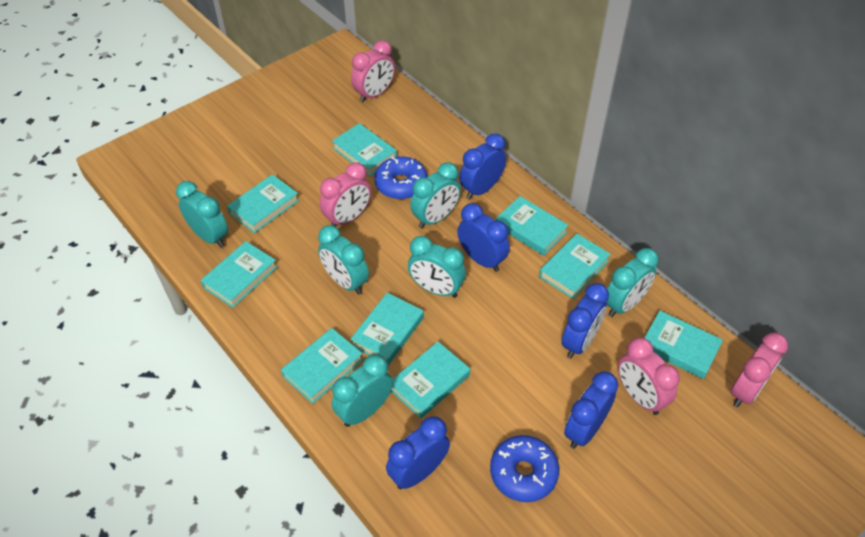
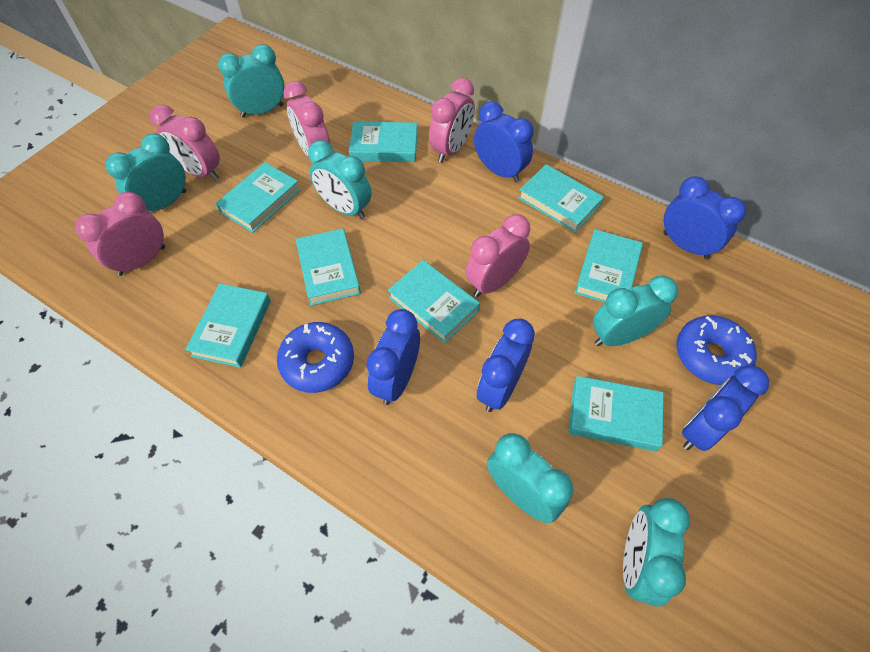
pink clock: [320,162,371,227] [351,40,395,103] [618,338,680,415] [731,333,788,407] = 4 -> [75,192,165,276] [150,105,220,181] [283,81,330,156] [429,78,475,163] [465,214,530,297] = 5
turquoise book: [201,241,277,308] [227,174,299,233] [281,328,363,404] [332,123,397,176] [350,293,424,365] [391,341,470,418] [496,196,568,256] [539,234,611,299] [644,311,723,379] = 9 -> [185,283,271,368] [216,162,300,233] [296,229,361,306] [349,121,417,162] [388,260,480,343] [518,164,604,233] [568,376,663,451] [575,229,643,303] = 8

